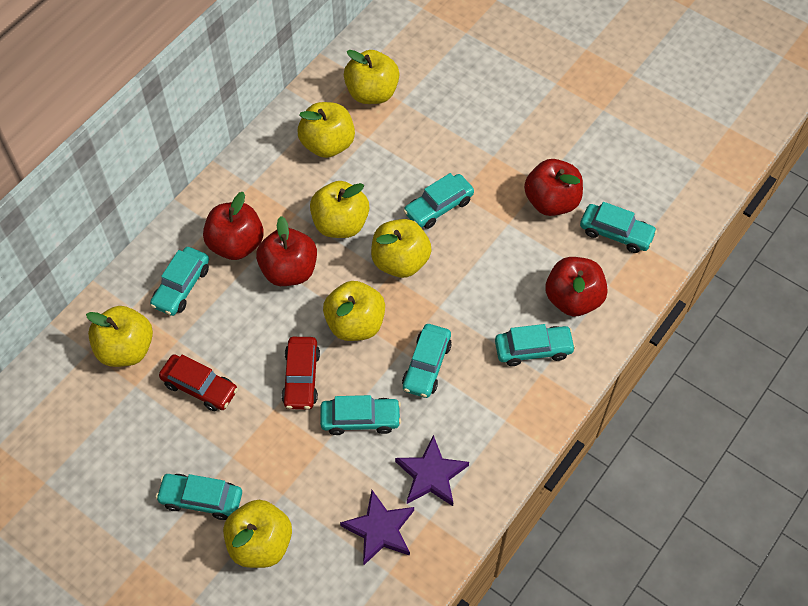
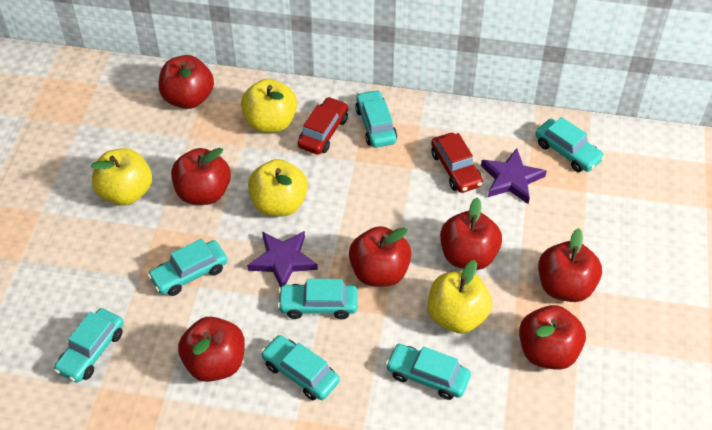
red apple: [203,192,264,260] [256,216,317,286] [524,159,583,216] [545,257,608,316] = 4 -> [159,55,214,109] [171,148,231,205] [178,317,245,382] [349,226,412,287] [440,198,502,270] [519,305,586,370] [538,228,602,302] = 7
yellow apple: [86,306,153,367] [223,500,292,568] [297,102,355,158] [310,181,369,238] [323,281,385,341] [344,50,399,104] [371,219,431,278] = 7 -> [91,148,152,206] [241,78,297,133] [248,159,308,216] [428,260,492,333] = 4

